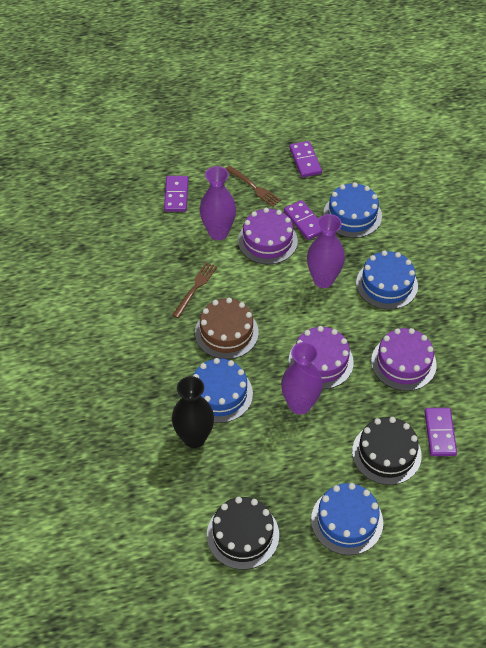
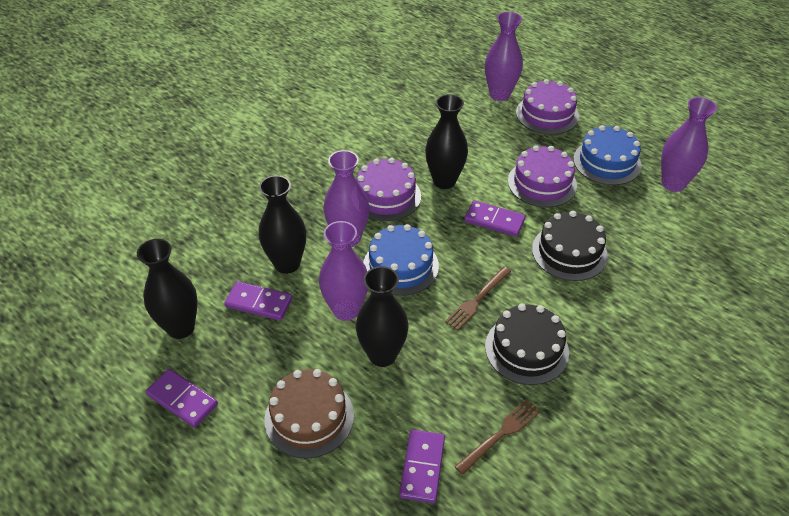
black vase: [172,376,214,448] = 1 -> [137,239,198,339] [259,175,306,274] [356,266,409,367] [425,94,468,189] = 4
blue cake: [193,358,253,423] [311,483,383,555] [323,182,382,238] [356,251,418,310] = 4 -> [363,224,439,296] [573,125,642,185] = 2
purple vase: [200,166,236,240] [281,342,323,415] [307,214,345,288] = 3 -> [319,221,368,321] [323,150,370,247] [485,12,523,101] [661,97,717,192] = 4

